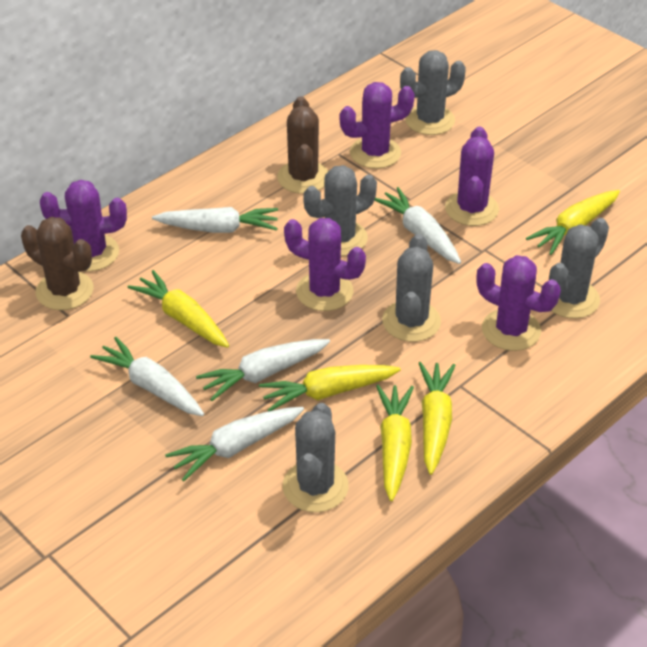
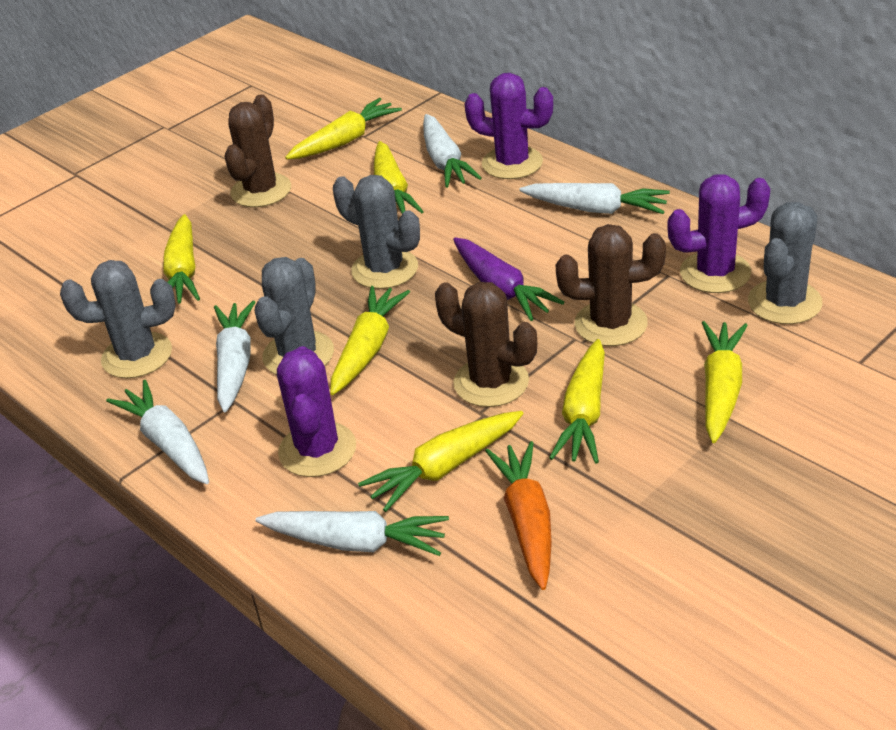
brown cactus: [21,217,93,310] [277,96,328,194] = 2 -> [224,94,291,207] [435,282,537,407] [556,224,666,346] = 3
grey cactus: [283,403,349,512] [303,165,377,256] [382,234,441,342] [400,50,466,135] [549,218,609,319] = 5 -> [60,260,175,378] [255,257,334,375] [333,175,420,289] [748,202,823,324] = 4
orange carrot: none = 0 -> [485,441,552,590] = 1
purple cactus: [40,180,127,271] [284,218,366,311] [340,82,415,169] [445,127,499,226] [476,255,561,351] = 5 -> [277,346,356,477] [464,73,553,179] [668,174,770,293] = 3
purple carrot: none = 0 -> [453,238,564,321] = 1
yellow carrot: [127,270,229,348] [259,365,401,411] [376,385,414,501] [419,362,456,475] [526,190,620,255] = 5 -> [163,214,200,304] [285,98,402,160] [330,286,410,395] [358,411,524,512] [374,141,424,214] [549,339,605,463] [702,321,748,443] = 7

